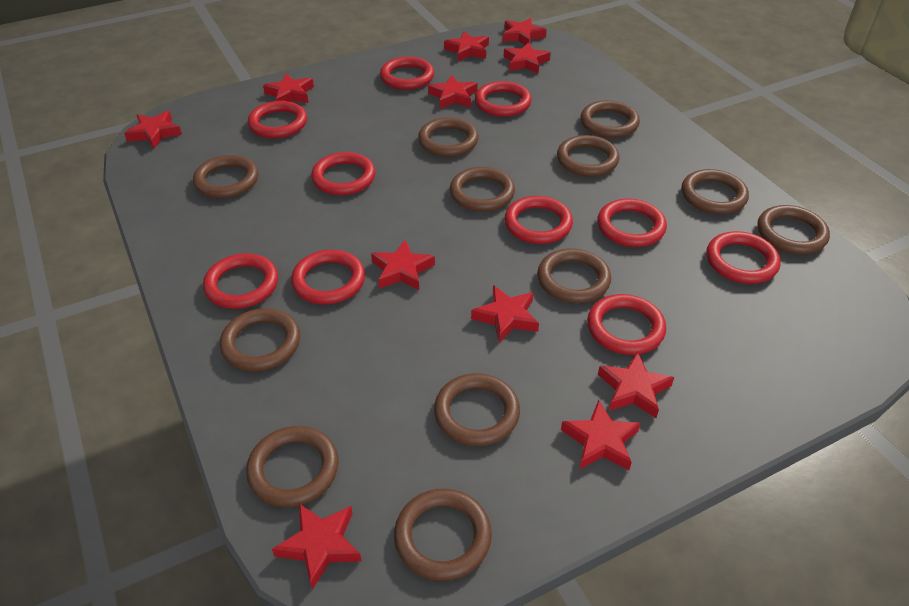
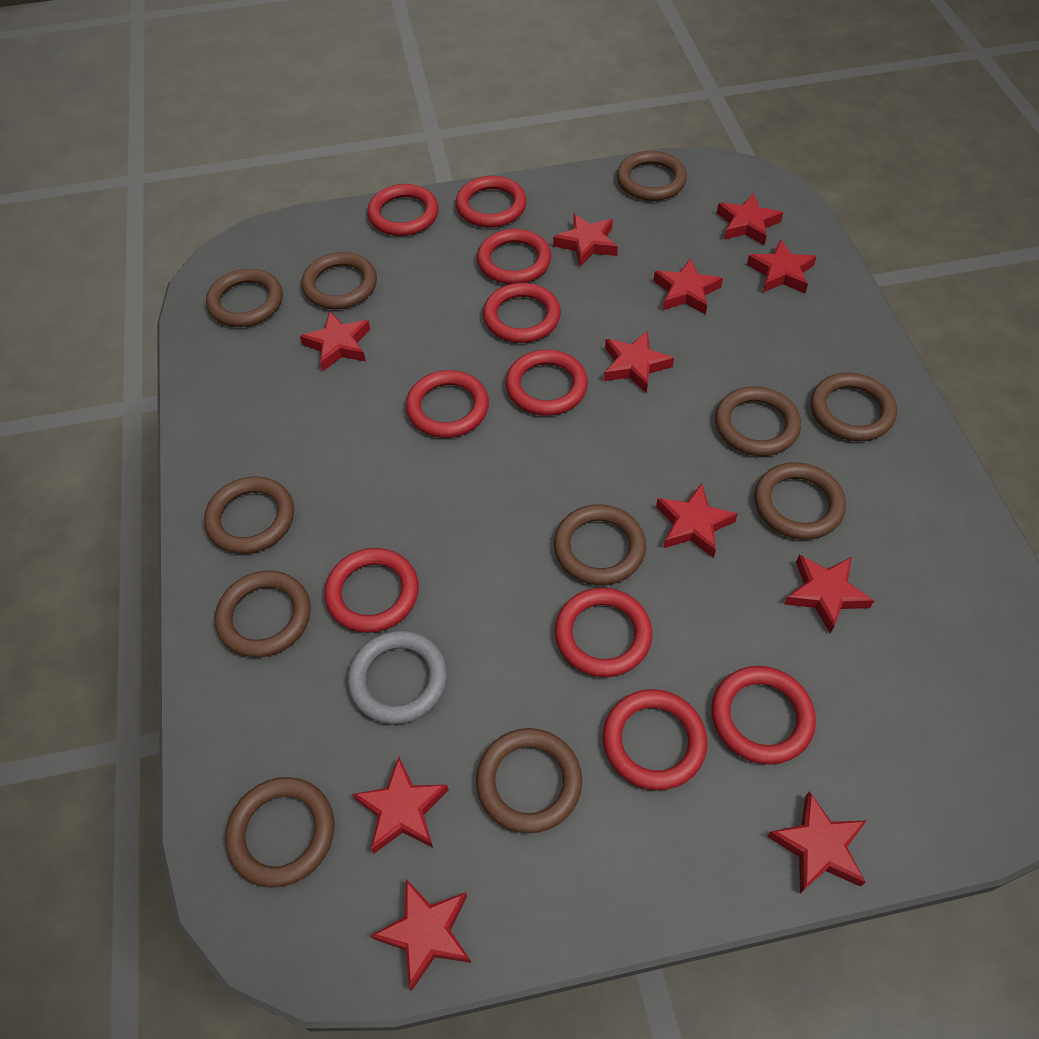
brown ring: [193,155,258,198] [220,308,300,371] [246,426,339,507] [394,488,492,581] [418,117,479,157] [434,373,520,446] [450,167,515,212] [537,248,611,303] [557,135,619,176] [580,100,640,138] [681,169,749,214] [757,205,830,254] = 12 -> [204,476,294,554] [206,269,283,327] [215,571,311,657] [225,777,335,888] [301,252,377,309] [476,728,582,833] [554,504,646,585] [617,151,687,201] [715,386,801,456] [754,462,846,540] [811,373,897,441] = 11
grey ring: none = 0 -> [348,630,447,724] = 1

